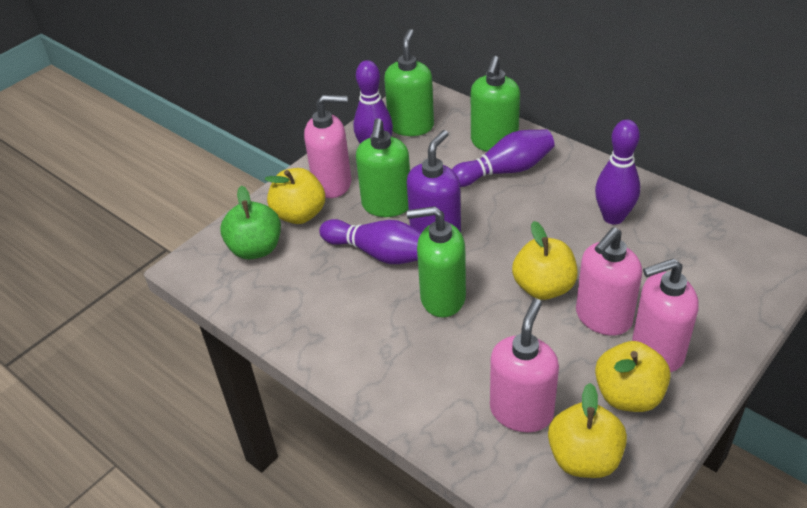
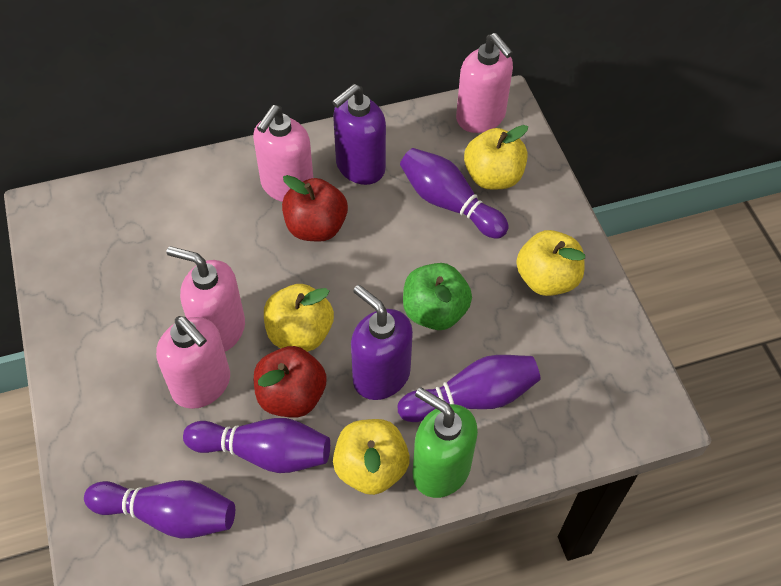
green soap dispenser: [356,118,410,217] [384,29,434,136] [407,206,466,318] [471,56,520,152] = 4 -> [413,387,478,498] = 1
purple soap dispenser: [407,130,461,233] = 1 -> [332,84,386,185] [351,285,413,400] = 2
red apple: none = 0 -> [254,346,327,418] [282,175,348,242] = 2

